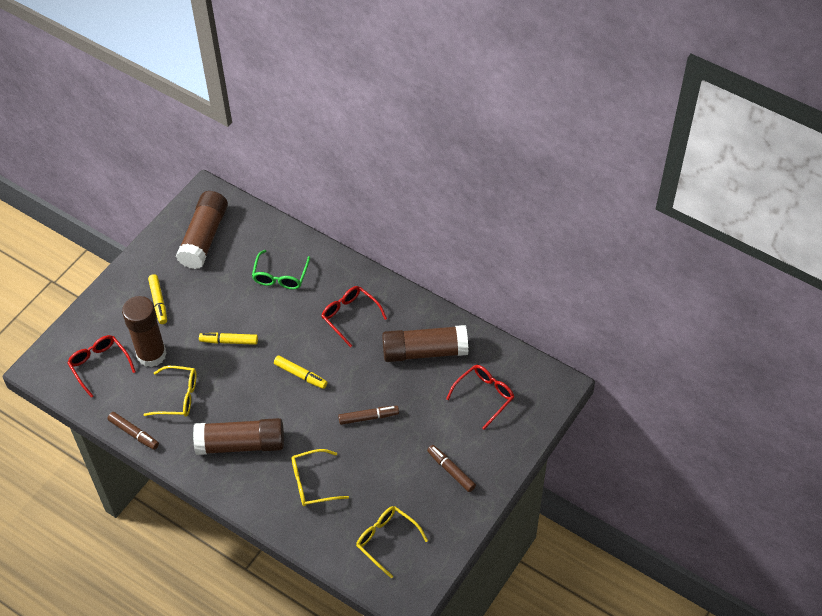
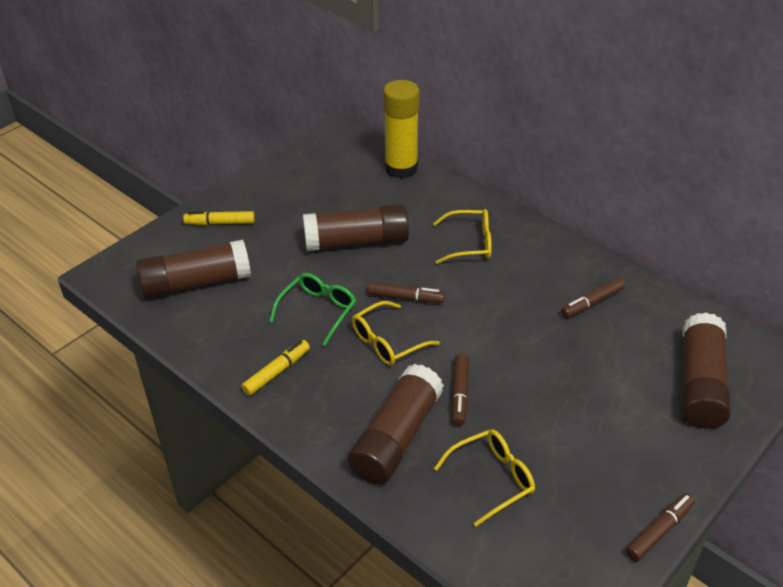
brown marker: [107,412,159,450] [338,406,399,425] [427,445,476,492] = 3 -> [368,282,445,303] [451,354,469,426] [561,277,625,318] [626,493,695,562] = 4
red glasses: [67,335,136,398] [322,286,387,347] [446,365,514,429] = 3 -> none = 0
yellow glue stick: none = 0 -> [383,80,420,179] = 1
yellow marker: [148,274,167,324] [199,333,258,345] [274,356,328,389] = 3 -> [183,211,255,225] [241,340,310,396] = 2

